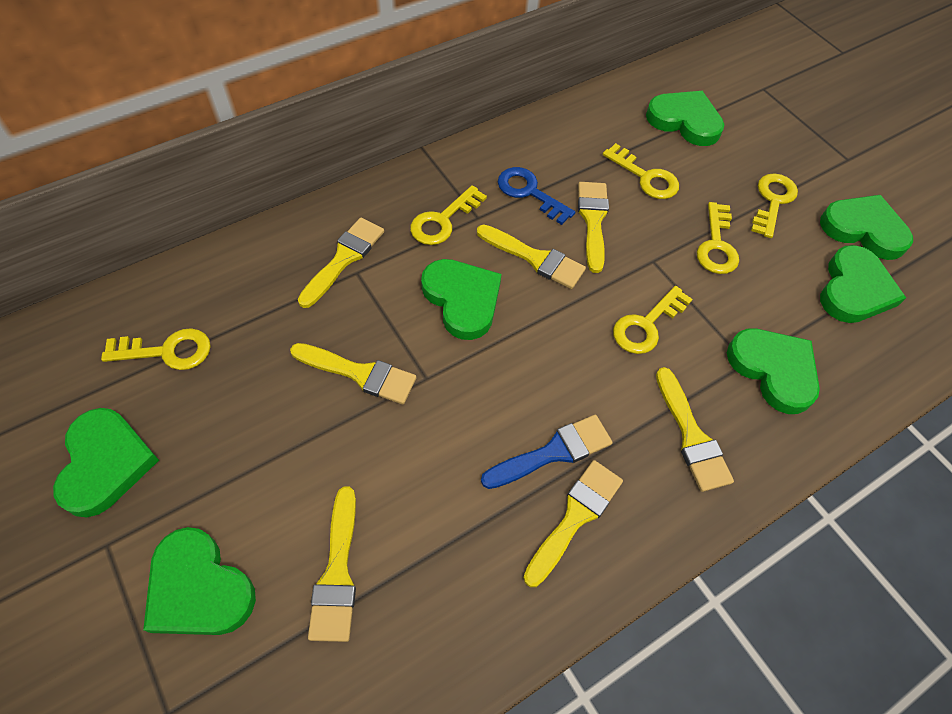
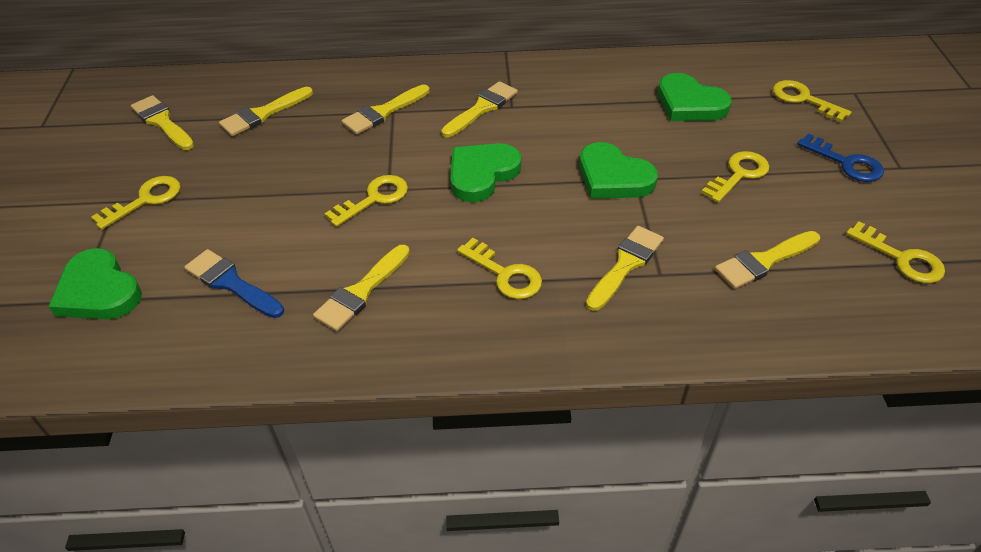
green heart: [53,408,159,517] [143,527,256,635] [421,259,502,340] [646,91,724,146] [727,329,820,414] [820,195,913,260] [820,245,906,323] = 7 -> [48,248,142,319] [450,143,521,202] [579,142,658,199] [658,73,732,121] = 4

